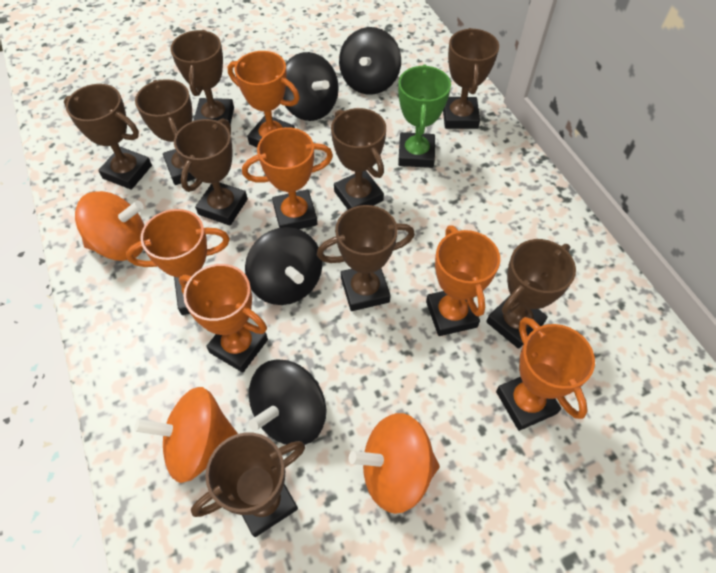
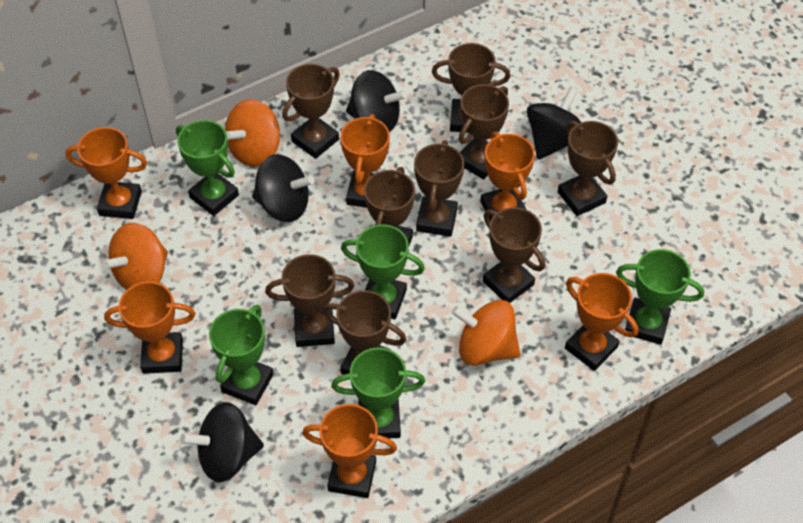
green trophy: [398,64,451,168] = 1 -> [176,120,239,216] [209,305,274,405] [331,348,425,438] [341,224,425,319] [616,249,704,345] = 5

